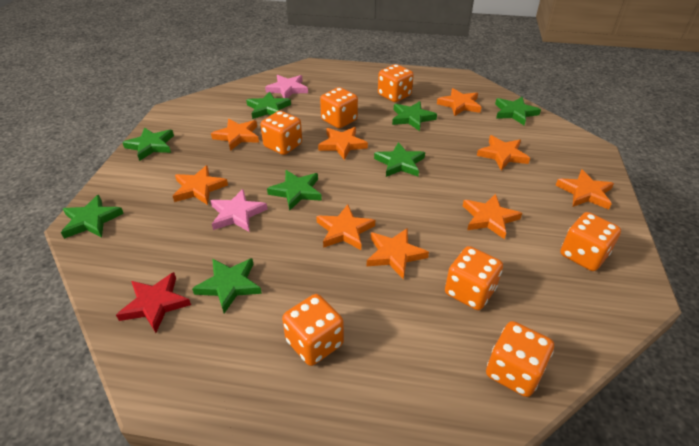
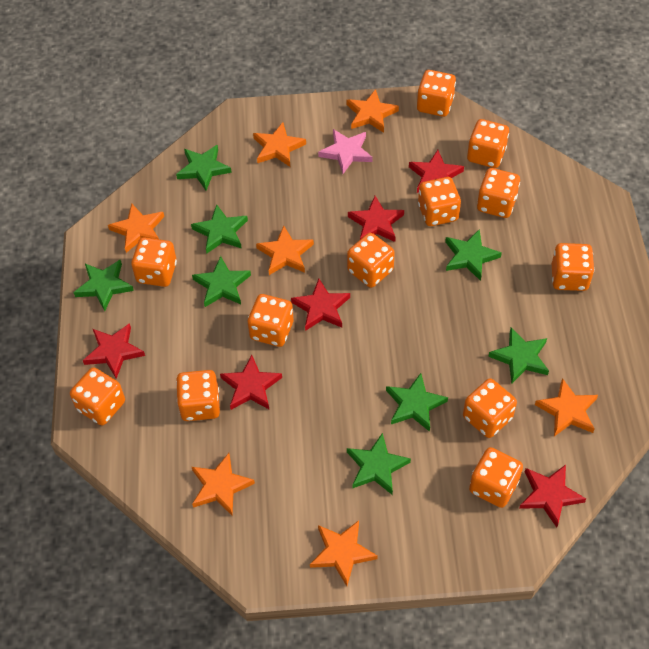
orange dice: [261,111,302,155] [282,294,344,366] [320,87,358,128] [378,64,414,102] [445,246,503,310] [486,321,554,397] [560,212,621,271] = 7 -> [70,367,125,425] [131,237,177,287] [176,370,220,421] [248,294,293,347] [347,233,395,288] [417,70,456,117] [418,177,461,226] [463,379,517,438] [467,119,509,168] [469,447,523,508] [477,168,520,218] [552,243,594,291] = 12
orange star: [173,165,228,205] [211,119,259,151] [316,204,375,250] [318,127,368,160] [367,228,429,279] [437,88,481,116] [463,194,522,239] [477,135,530,170] [556,169,614,210] = 9 -> [108,203,164,253] [192,453,255,516] [253,122,306,167] [256,226,314,275] [310,520,378,586] [347,89,399,133] [535,378,598,436] = 7
pink star: [210,189,268,232] [265,75,308,98] = 2 -> [318,129,372,174] = 1
red star: [116,272,191,333] = 1 -> [83,323,145,379] [220,355,282,410] [291,279,350,331] [348,196,404,242] [409,150,464,193] [519,465,586,528] = 6

